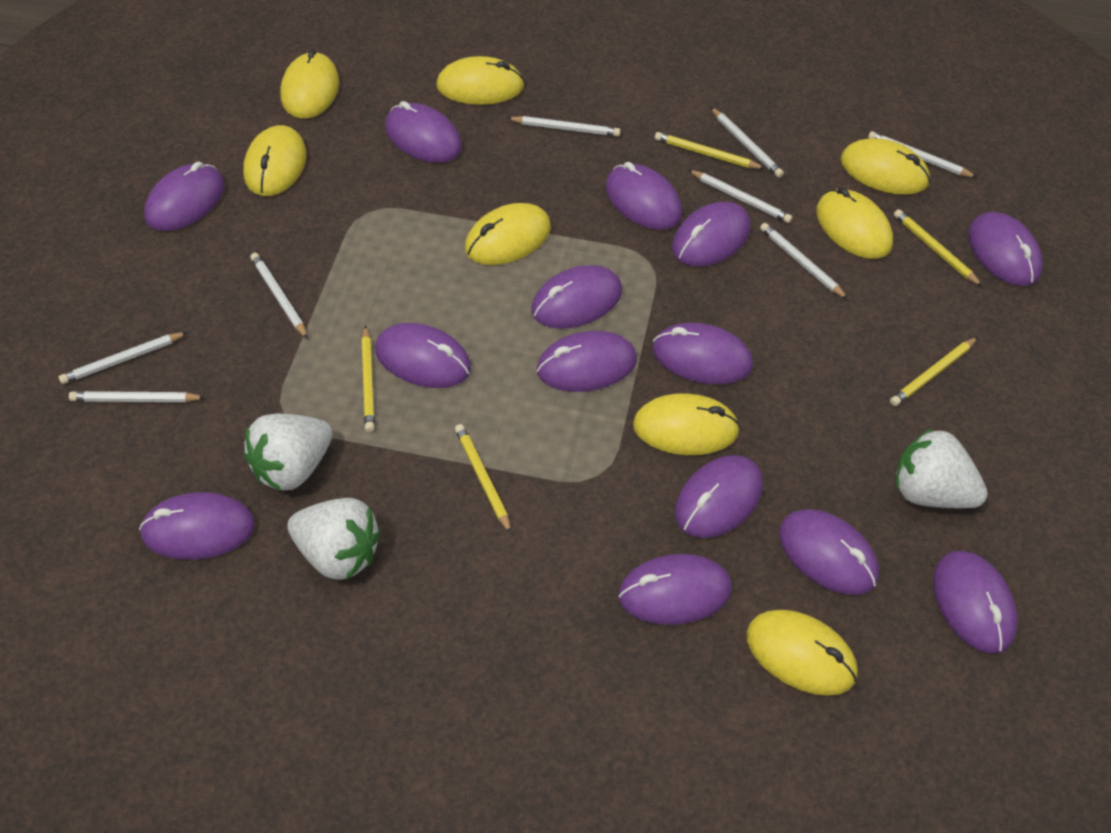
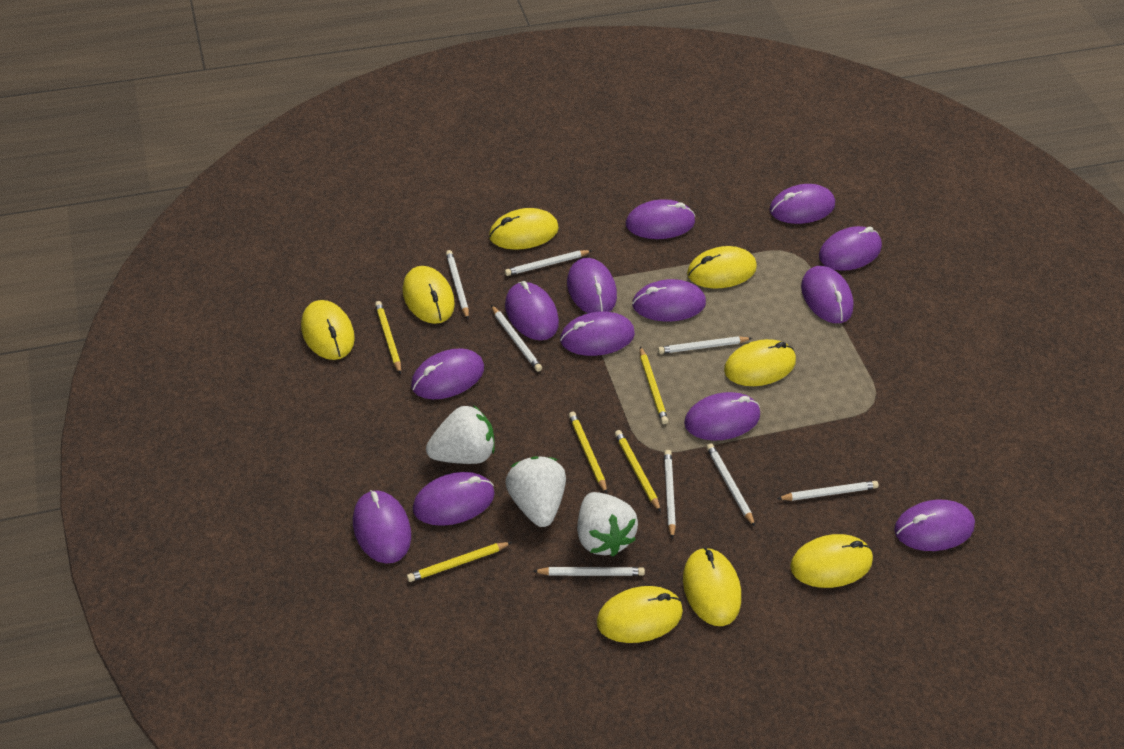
purple mouse: [139,492,255,560] [144,162,225,231] [375,323,471,388] [385,101,462,163] [531,265,622,329] [537,331,637,392] [606,162,682,230] [619,554,732,625] [653,323,753,384] [672,202,750,267] [675,455,763,538] [779,509,879,595] [933,551,1017,654] [968,212,1043,286] = 14 -> [353,490,411,564] [411,348,484,399] [413,472,495,526] [505,281,559,340] [560,311,635,356] [567,258,617,313] [626,199,695,239] [632,279,706,322] [684,392,760,441] [769,184,835,224] [801,266,854,323] [819,226,882,271] [894,500,975,551] = 13

